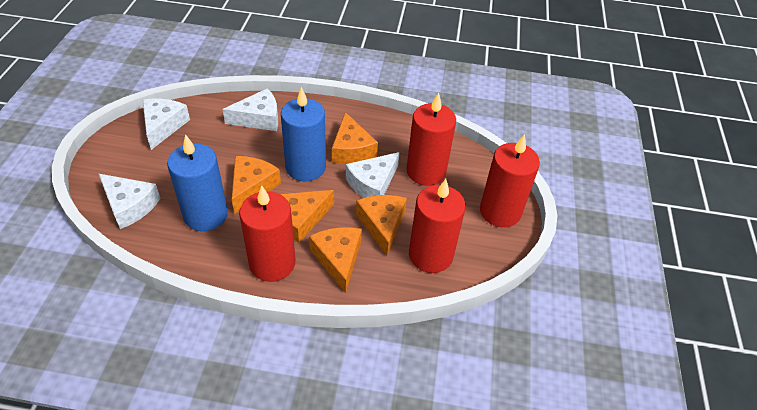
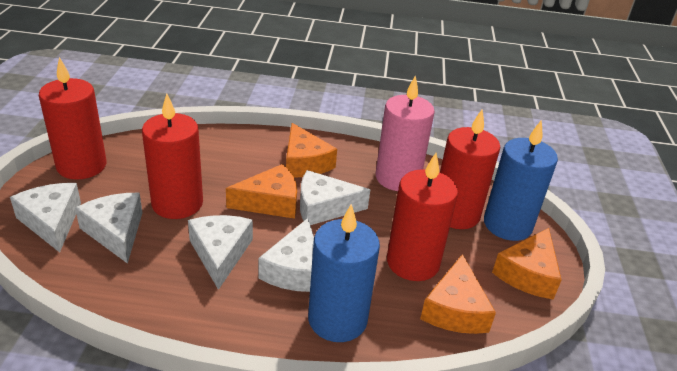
orange cheese: [232,156,281,214] [280,190,334,243] [309,227,362,293] [332,112,378,164] [356,195,407,256] = 5 -> [226,164,297,219] [286,123,337,178] [420,254,496,334] [492,228,562,300] = 4
pink candle: none = 0 -> [376,75,435,191] = 1
white cheese: [99,174,161,229] [143,99,190,150] [222,88,278,131] [346,152,400,198] = 4 -> [10,183,81,252] [75,193,142,264] [188,215,253,290] [258,218,314,292] [300,170,370,225] = 5

